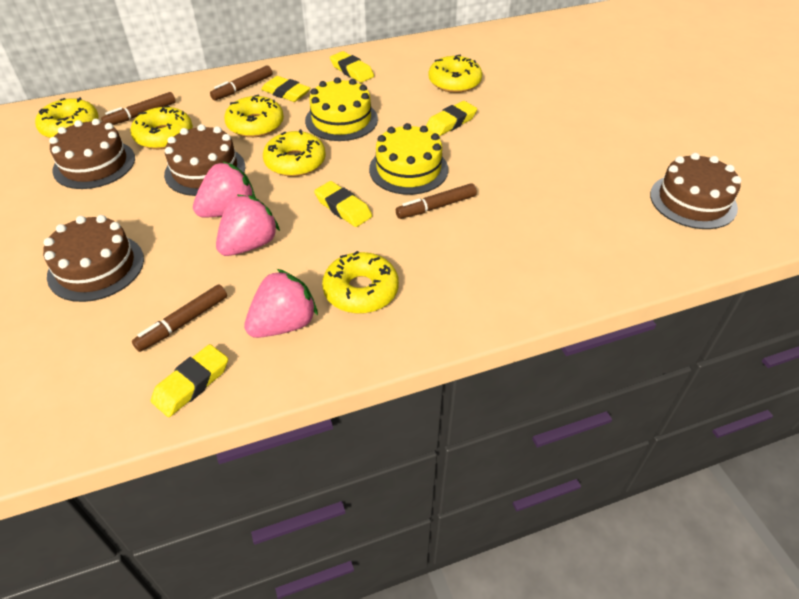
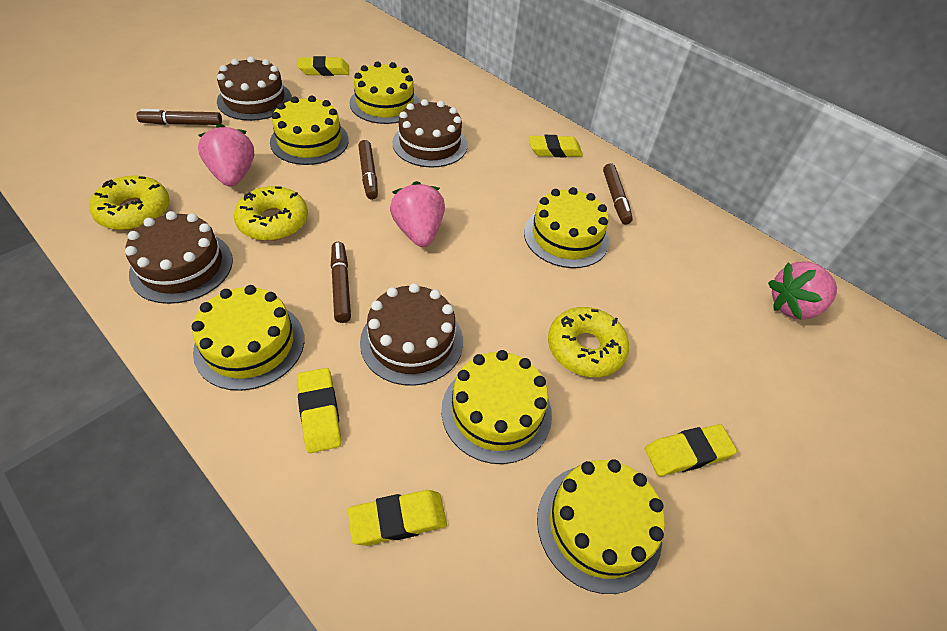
yellow cake: [305,77,378,141] [369,123,448,195] = 2 -> [192,285,304,391] [270,95,349,165] [349,61,420,124] [441,350,552,464] [524,187,609,268] [537,459,665,594] = 6
yellow donut: [35,97,99,138] [130,105,193,149] [224,94,284,137] [263,129,326,177] [322,251,399,314] [428,55,482,93] = 6 -> [89,175,170,230] [234,186,308,241] [548,307,629,377] = 3

